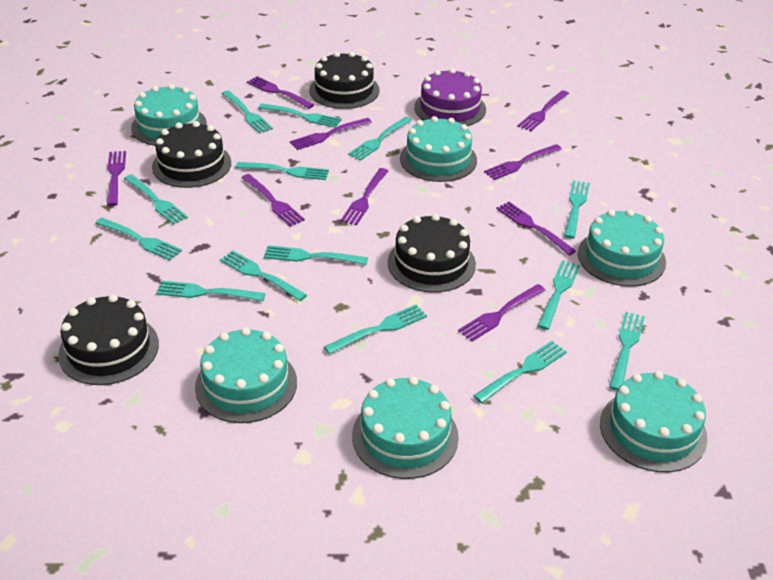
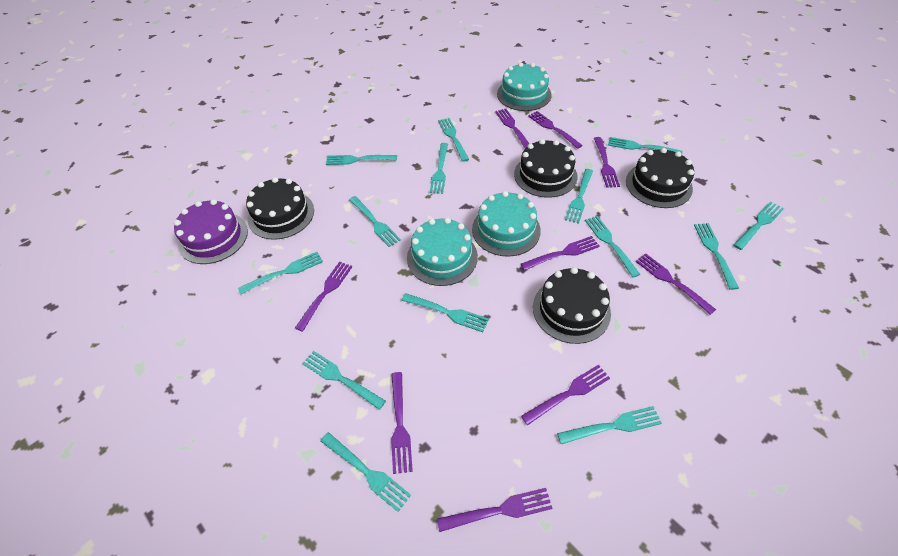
turquoise cake: [131,84,207,146] [195,327,297,423] [352,377,459,479] [400,116,477,182] [578,209,666,287] [600,371,707,472] = 6 -> [407,218,478,286] [472,191,541,257] [497,63,551,111] = 3

